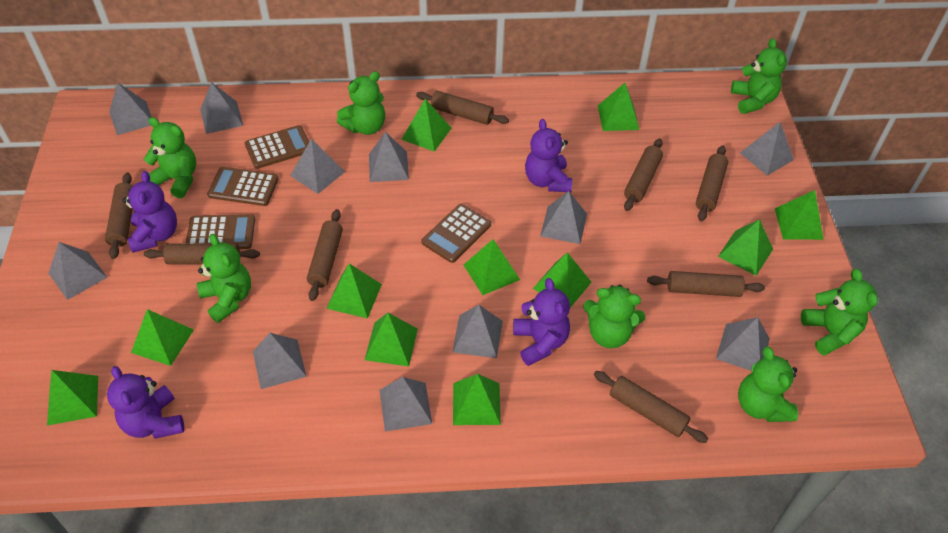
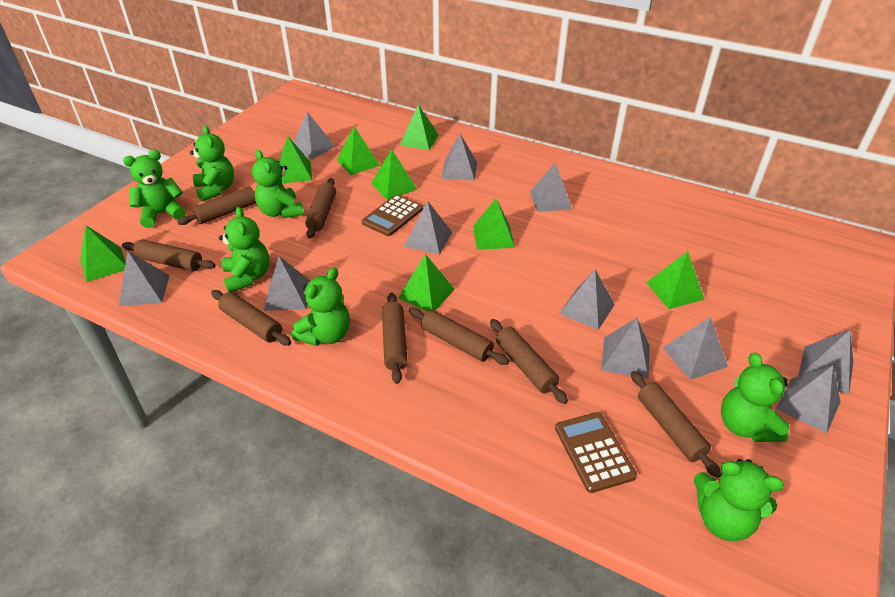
brown calculator: [186,214,255,249] [207,167,279,206] [245,125,309,169] [422,204,491,263] = 4 -> [361,194,423,236] [555,412,637,493] = 2
green pyramid: [47,370,98,425] [131,309,194,366] [326,264,382,318] [365,313,418,366] [401,99,451,152] [453,374,501,425] [464,239,520,295] [533,252,592,308] [598,83,639,131] [718,219,773,276] [775,190,824,240] = 11 -> [80,225,126,282] [279,136,312,183] [337,126,380,175] [371,149,417,200] [398,254,455,311] [400,104,439,150] [473,199,515,250] [646,251,705,309] = 8
purple teddy bear: [107,366,184,439] [122,171,177,253] [513,278,570,366] [525,119,572,192] = 4 -> none = 0

